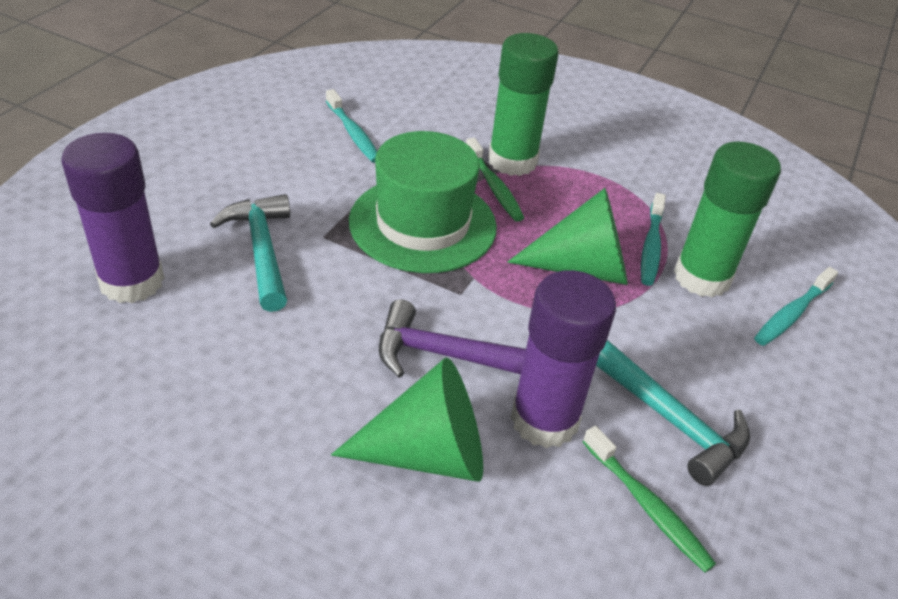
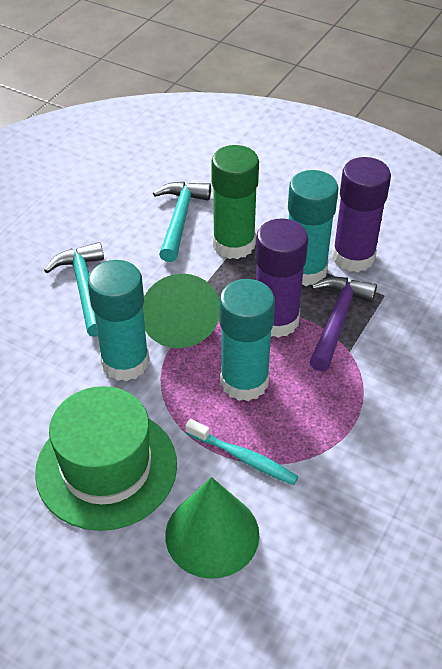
green glue stick: [488,33,559,176] [674,142,781,298] = 2 -> [211,145,259,259] = 1
green toothbrush: [466,138,524,222] [583,426,716,573] = 2 -> none = 0
turquoise glue stick: none = 0 -> [88,260,149,381] [220,279,275,401] [288,170,339,286] = 3
turquoise toothbrush: [326,89,377,163] [641,193,666,286] [754,267,838,346] = 3 -> [185,419,299,485] = 1

